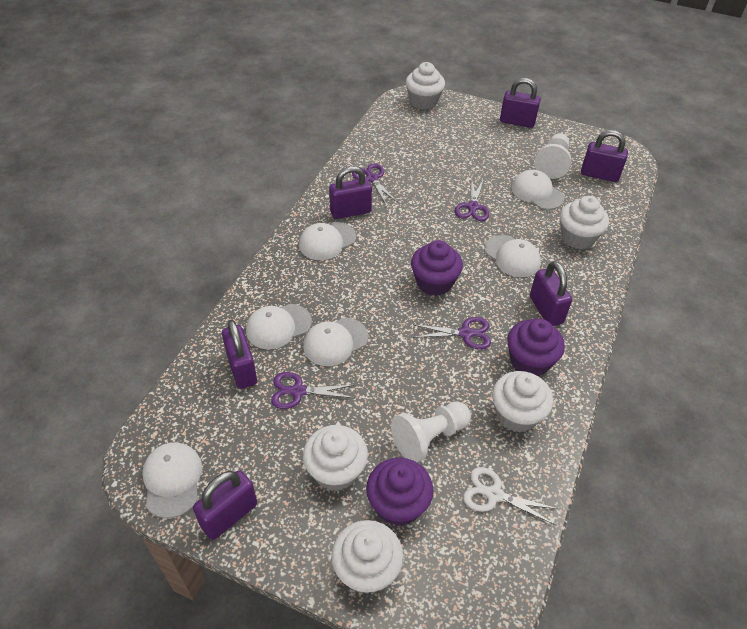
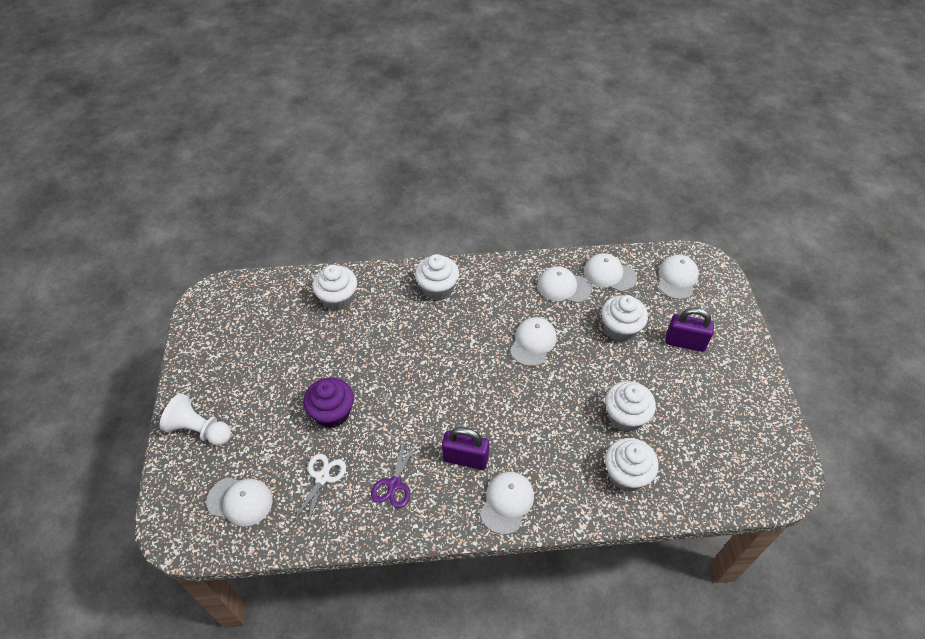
purple cupcake: [366,458,434,526] [411,240,463,296] [507,319,565,376] = 3 -> [303,377,354,428] = 1
purple padlock: [193,470,257,540] [222,320,257,389] [329,166,372,219] [500,78,541,128] [530,261,572,326] [581,130,628,182] = 6 -> [442,427,489,470] [665,308,714,352] = 2
purple scissors: [271,372,355,409] [352,163,398,204] [413,317,491,349] [455,178,489,221] = 4 -> [371,440,417,508] = 1
white pawn: [391,402,471,462] [535,133,571,179] = 2 -> [159,393,231,446] = 1

